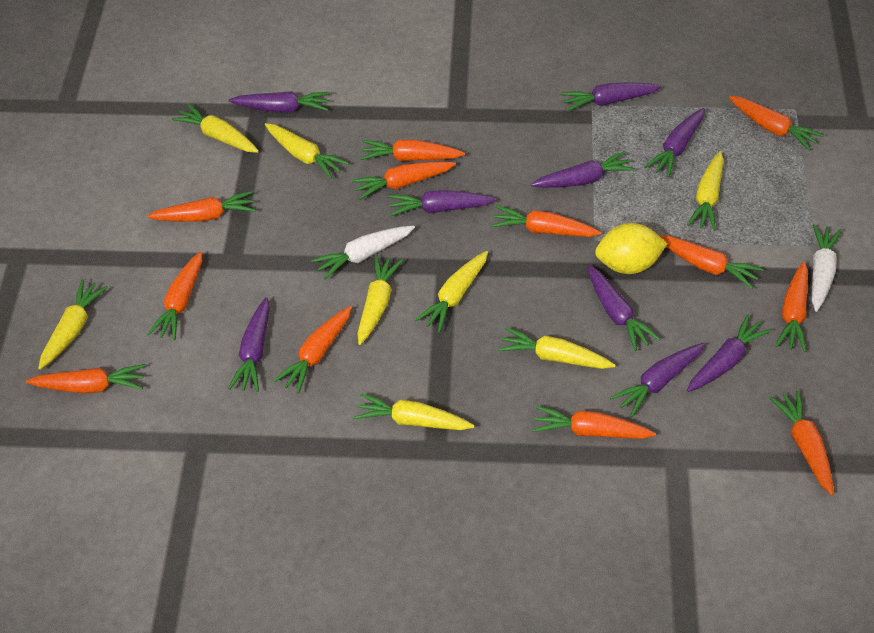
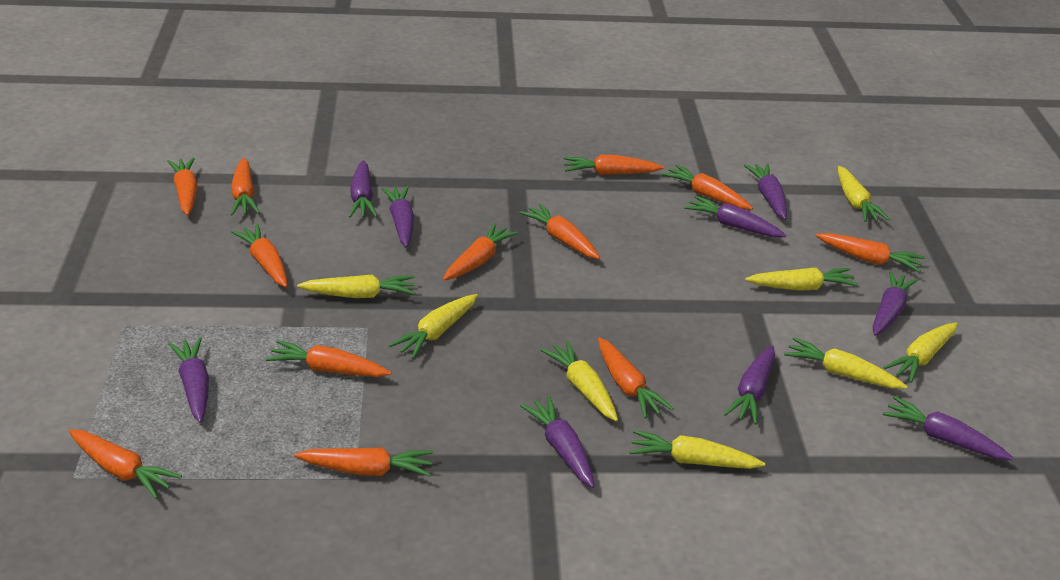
white carrot: [311,226,415,280] [812,224,842,312] = 2 -> none = 0
yellow lemon: [595,223,668,274] = 1 -> none = 0

